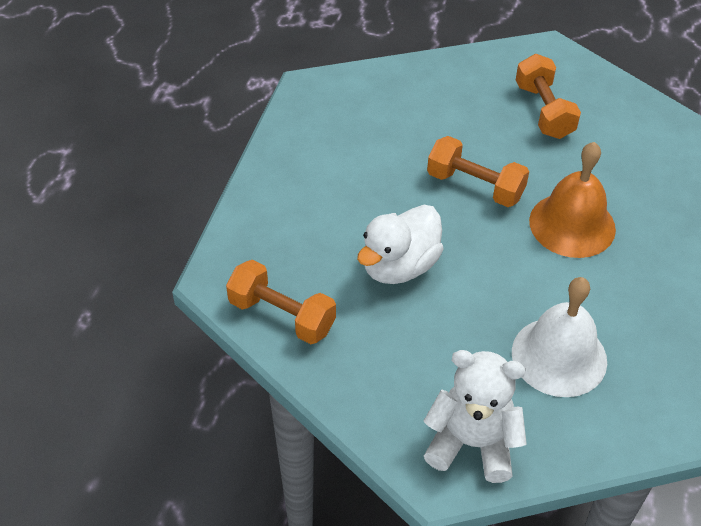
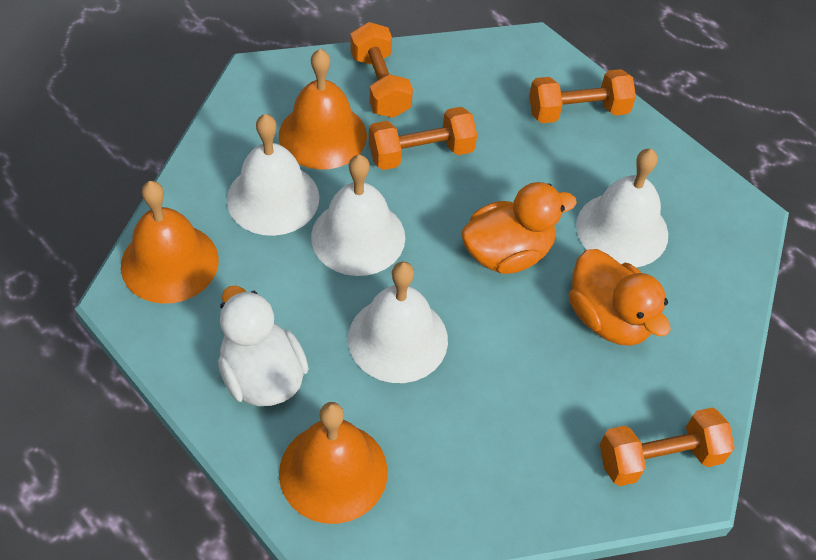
orange bell: [529,142,616,258] = 1 -> [121,181,219,304] [279,49,367,170] [279,402,388,524] = 3
orange duck: none = 0 -> [461,182,577,274] [569,249,670,346] = 2
orange dumbbell: [226,260,336,344] [427,136,529,207] [516,54,581,139] = 3 -> [350,22,413,118] [369,107,477,170] [529,69,636,123] [600,408,735,486] = 4
white bell: [512,277,607,397] = 1 -> [227,114,319,236] [311,155,405,276] [348,262,448,383] [576,149,668,267] = 4
white teddy bear: [423,350,527,483] = 1 -> none = 0

